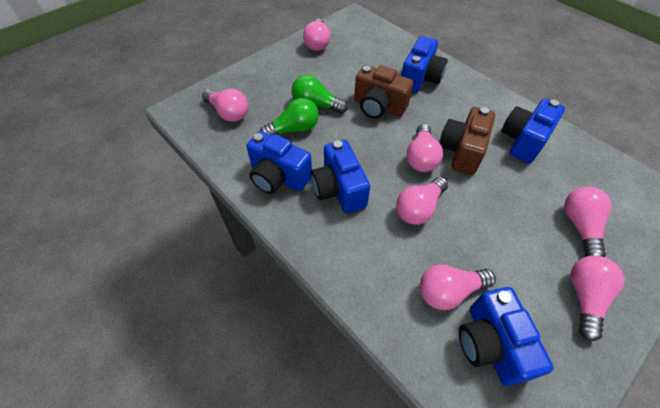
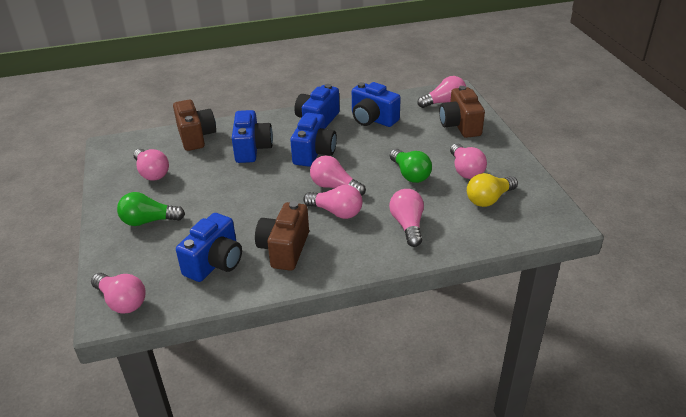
brown camera: [354,65,413,119] [440,107,495,175] = 2 -> [173,100,216,151] [255,201,309,271] [439,86,485,138] = 3
yellow light bulb: none = 0 -> [467,173,518,207] = 1

